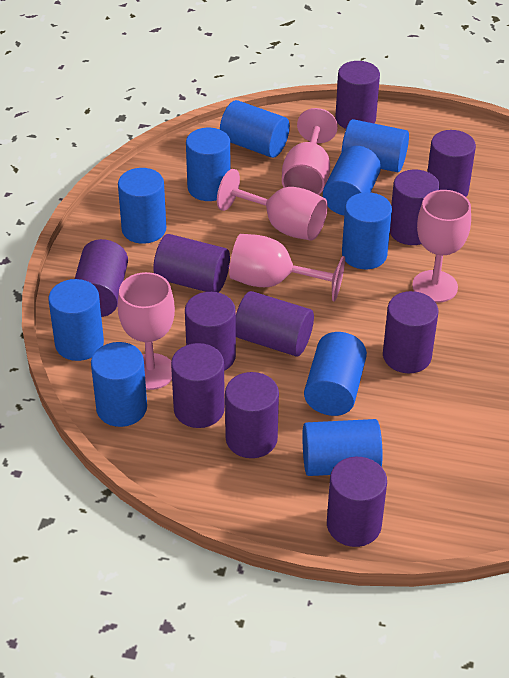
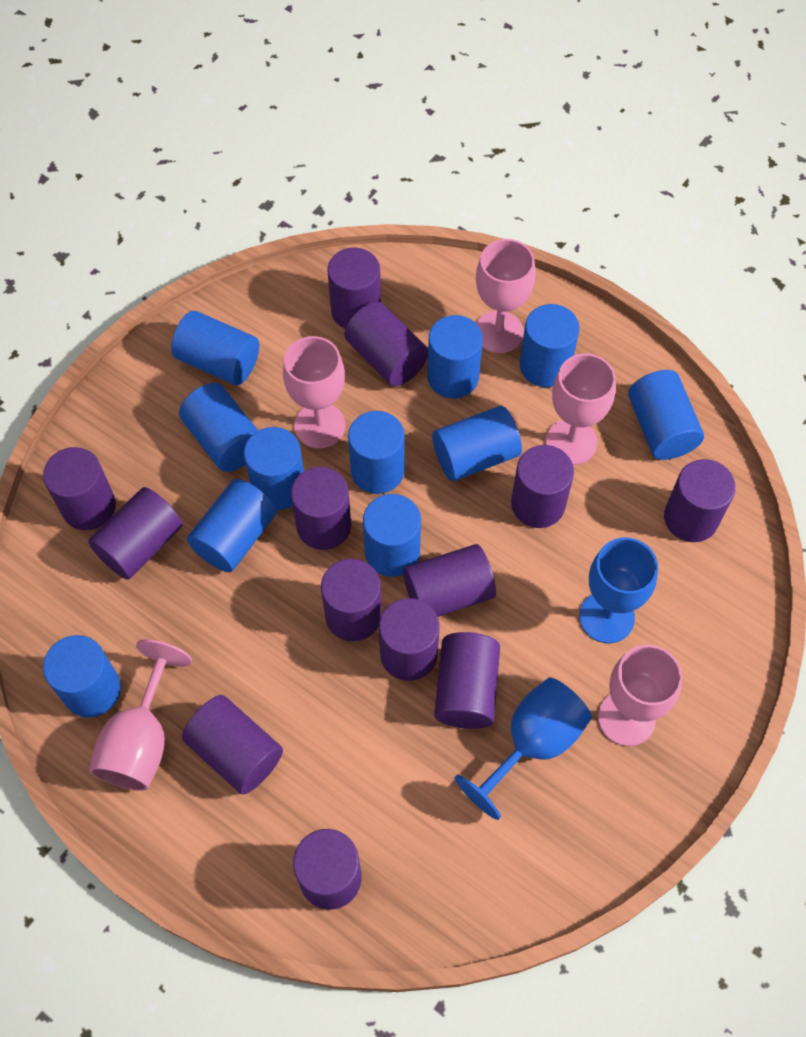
blue cylinder: [48,279,104,361] [91,342,147,427] [118,168,166,244] [186,128,230,201] [220,100,290,158] [302,419,383,476] [304,332,367,416] [323,146,381,215] [341,119,409,172] [342,192,392,269] = 10 -> [43,635,121,718] [171,311,259,385] [179,383,258,472] [187,479,277,572] [244,427,304,510] [348,411,405,494] [363,494,421,577] [427,315,483,398] [432,406,522,481] [520,304,579,387] [628,370,704,460] = 11
blue goblet: none = 0 -> [455,678,592,820] [579,538,658,643] = 2
purple cylinder: [75,239,128,317] [153,234,230,293] [171,343,225,428] [185,292,236,371] [225,372,279,458] [236,291,314,357] [327,457,387,547] [335,61,380,129] [383,291,438,373] [390,170,440,245] [427,130,476,197] = 11 -> [43,447,116,530] [88,487,183,580] [182,695,283,795] [291,467,351,550] [293,829,361,910] [321,559,382,641] [327,248,381,328] [344,301,428,387] [379,598,440,681] [403,544,496,617] [434,632,500,729] [511,445,574,528] [664,459,736,542] = 13

